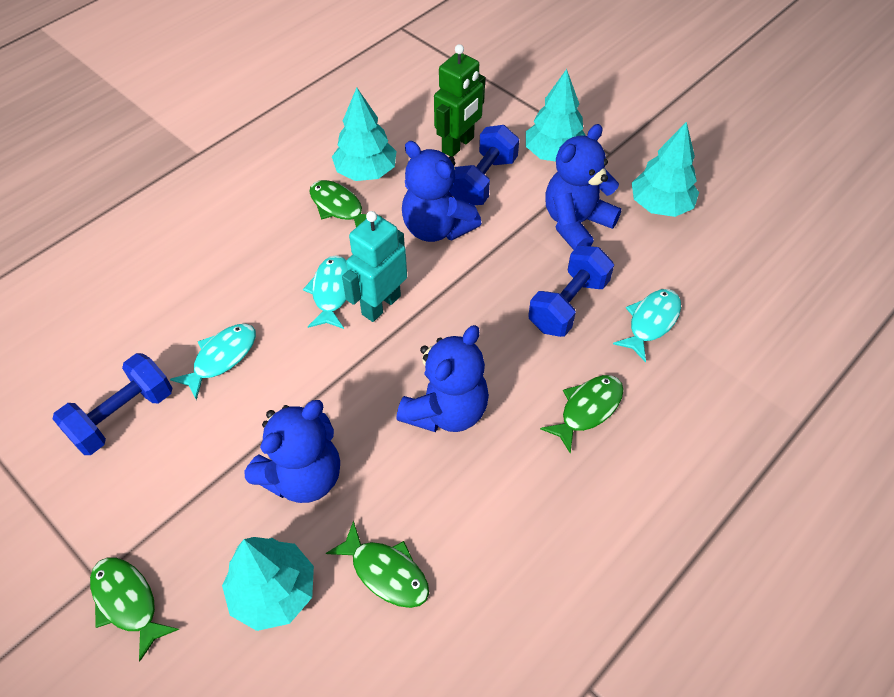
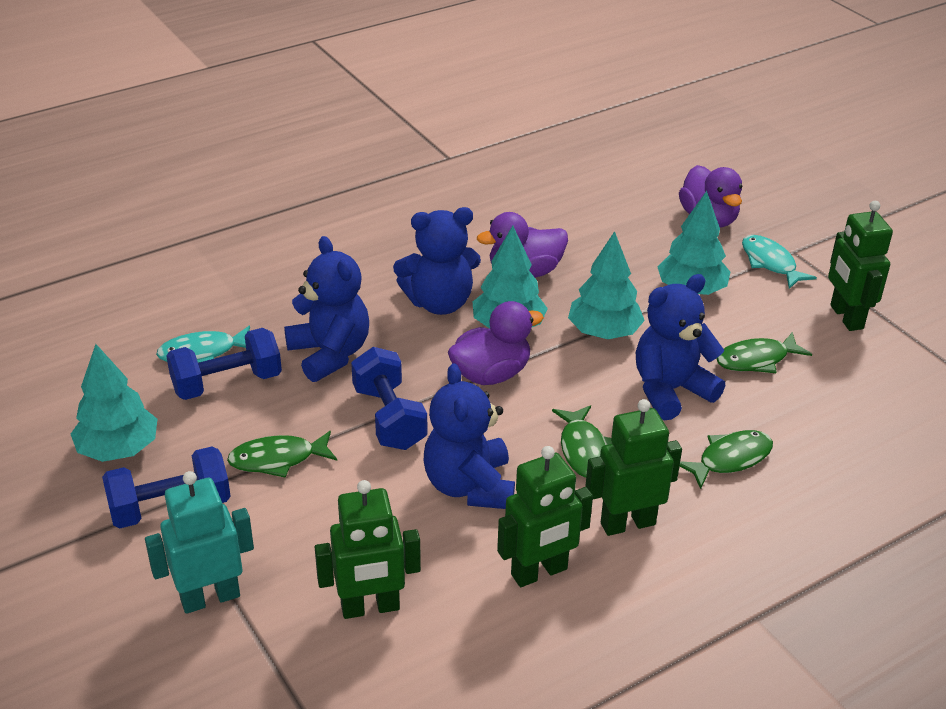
green robot: [434,44,485,157] = 1 -> [315,480,421,619] [497,446,593,587] [585,399,682,536] [828,201,893,331] = 4
purple duck: none = 0 -> [448,301,544,385] [477,212,568,278] [679,165,743,228] = 3
turquoise fish: [170,324,256,400] [303,255,347,329] [613,289,681,362] = 3 -> [156,326,250,363] [742,235,817,289] = 2

